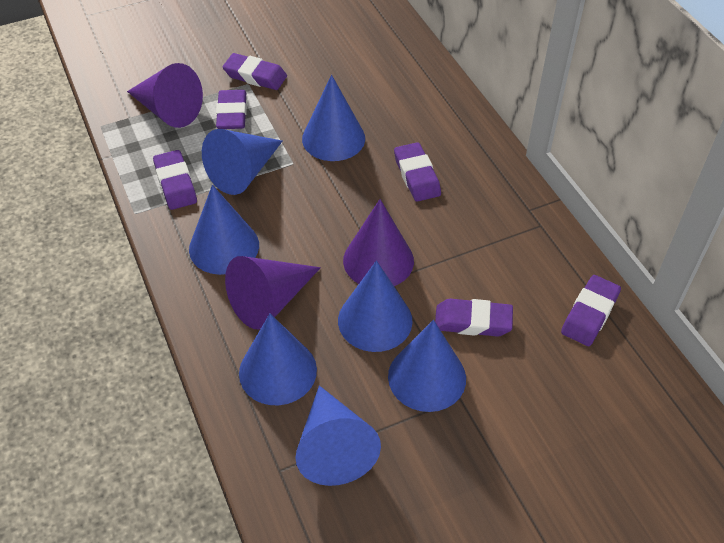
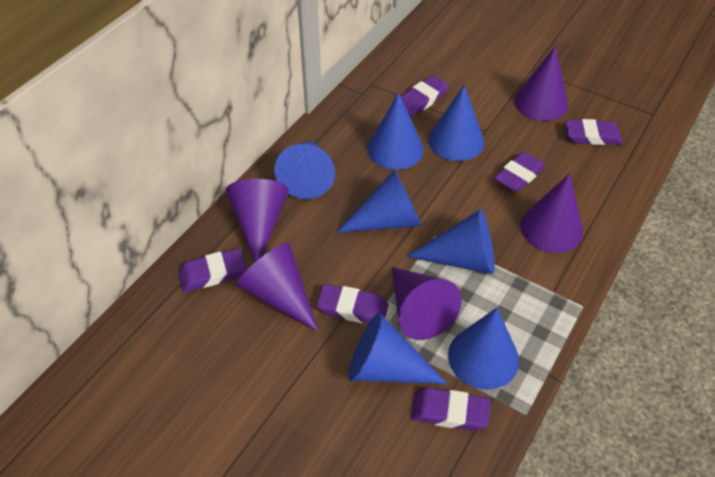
purple cone: [127,63,203,128] [225,256,321,330] [343,199,414,286] = 3 -> [225,179,289,262] [236,242,318,332] [392,267,462,340] [514,46,568,121] [520,173,583,253] = 5

